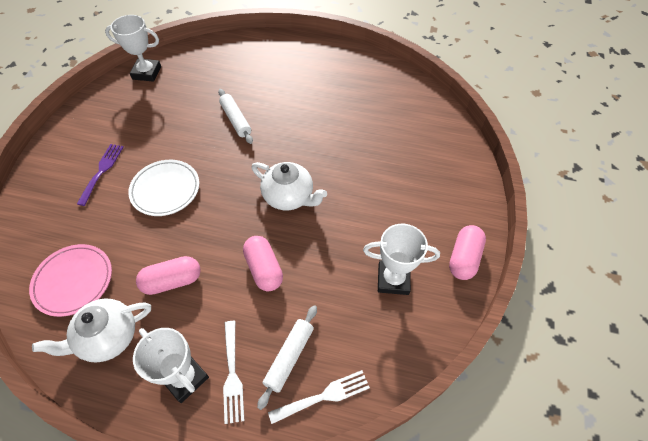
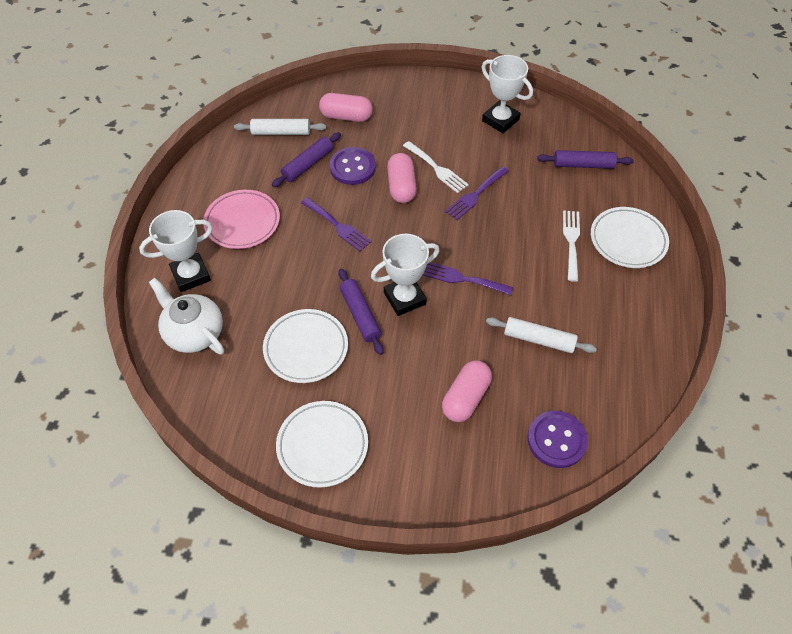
purple button: none = 0 -> [329,147,376,185] [527,411,588,468] = 2
purple fork: [77,144,123,206] = 1 -> [301,197,371,251] [423,262,513,295] [445,166,509,220] = 3
purple rolling pin: none = 0 -> [272,132,341,187] [338,268,384,355] [537,150,634,169] = 3
white plate: [128,160,199,216] = 1 -> [263,309,348,383] [276,401,368,488] [591,207,669,268] = 3
white teapot: [32,299,151,363] [251,162,327,210] = 2 -> [149,278,224,355] = 1

